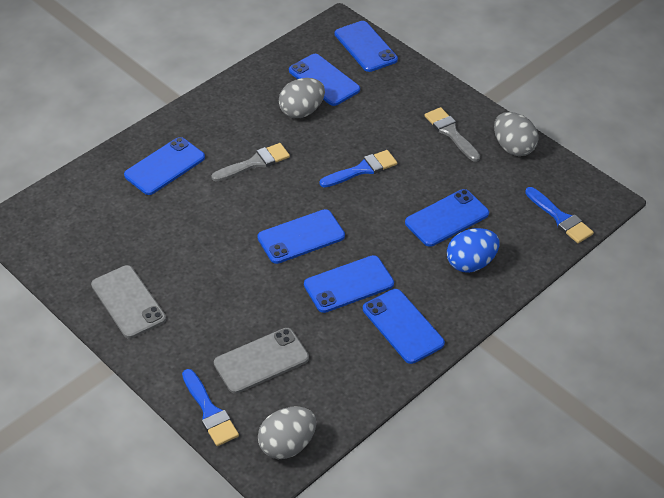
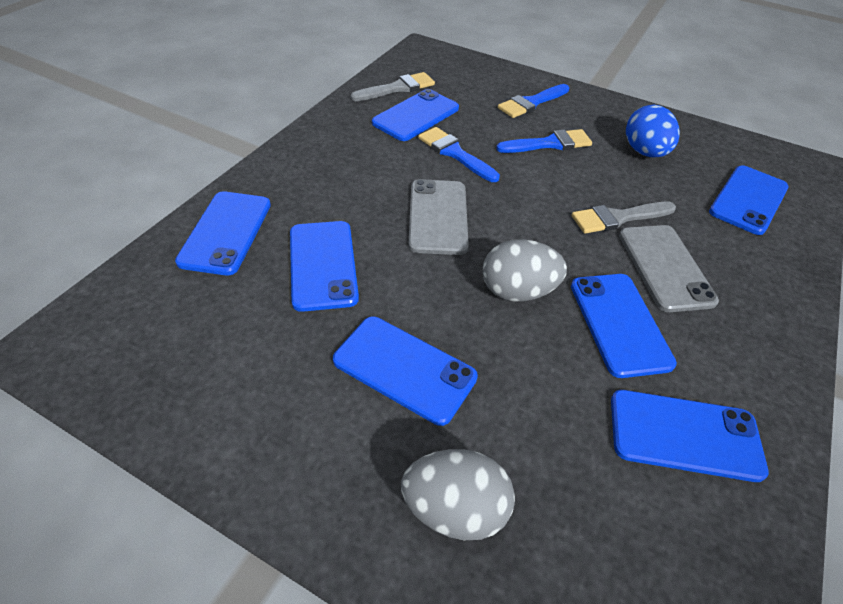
grey egg: [258,406,316,459] [279,78,325,118] [494,112,539,156] = 3 -> [401,449,515,540] [482,239,567,302] = 2

